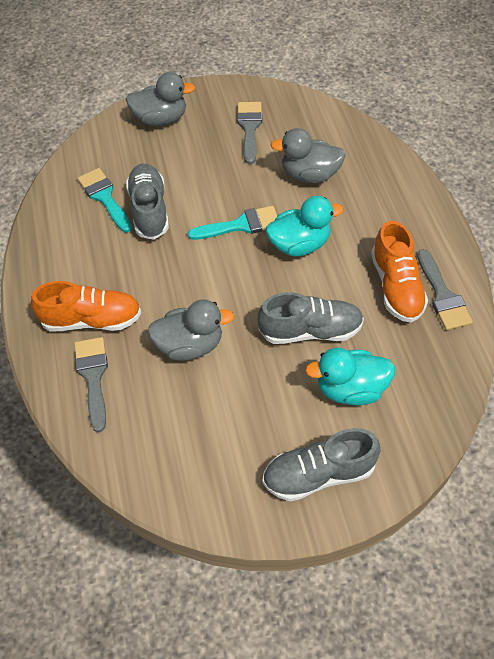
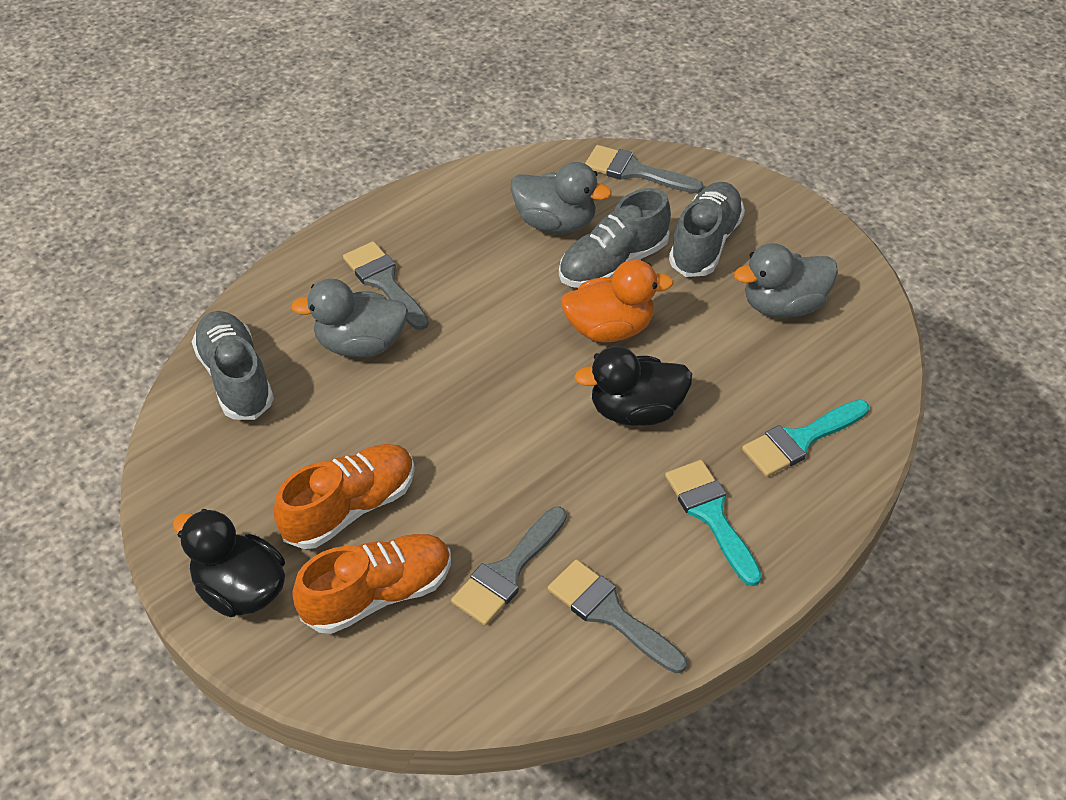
black duck: none = 0 -> [173,509,285,617] [574,346,692,426] = 2
grey brush: [74,337,108,432] [237,102,262,164] [417,249,473,330] = 3 -> [343,241,429,330] [451,507,567,626] [548,559,687,673] [585,145,703,193] = 4
orange duck: none = 0 -> [561,260,674,342] = 1
turquoise duck: [266,196,343,256] [305,348,395,405] = 2 -> none = 0

